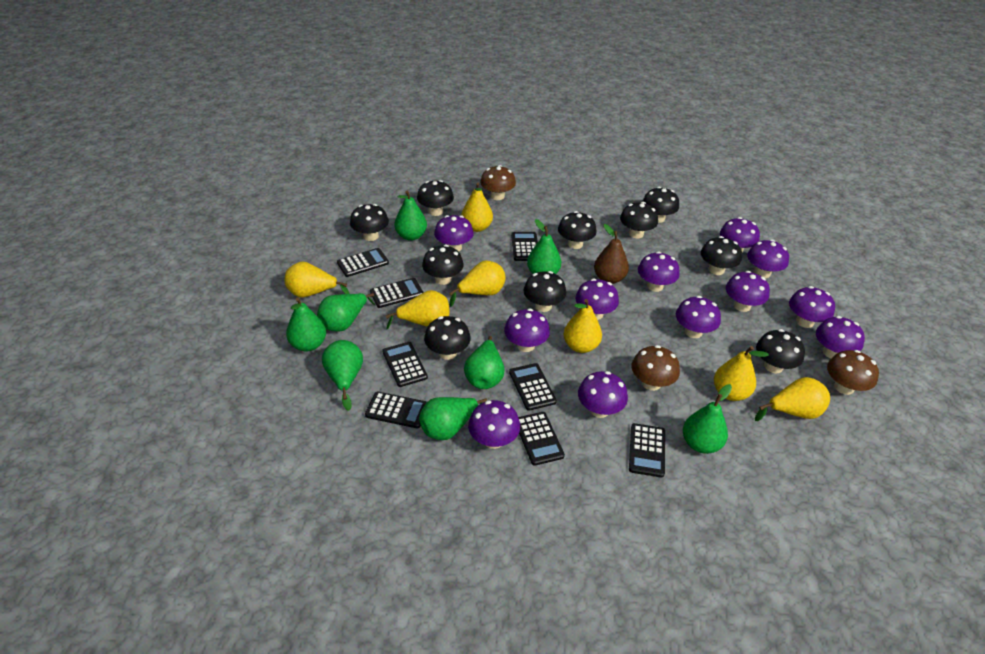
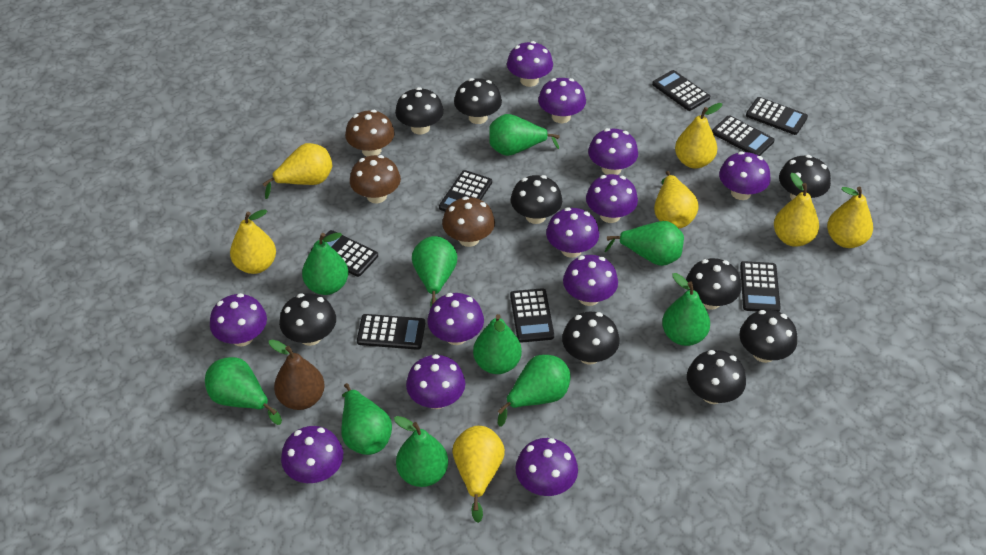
black mushroom: [350,204,389,241] [417,180,454,216] [422,245,464,285] [424,316,471,360] [523,271,566,312] [558,211,597,249] [620,202,658,238] [642,187,679,223] [701,236,742,275] [756,329,805,373] = 10 -> [279,293,336,346] [395,87,444,134] [454,78,502,124] [511,175,562,224] [562,312,620,364] [686,258,741,310] [687,350,746,404] [739,310,797,363] [779,155,831,200] = 9
green pear: [286,297,326,352] [317,293,375,332] [322,340,363,411] [394,191,427,241] [419,397,487,440] [464,336,505,389] [527,219,561,274] [683,384,732,454] = 8 -> [205,357,282,425] [302,233,349,295] [341,383,392,455] [394,416,448,487] [412,236,457,307] [473,314,522,374] [489,114,559,156] [498,355,570,427] [604,221,684,266] [662,273,710,346] = 10

